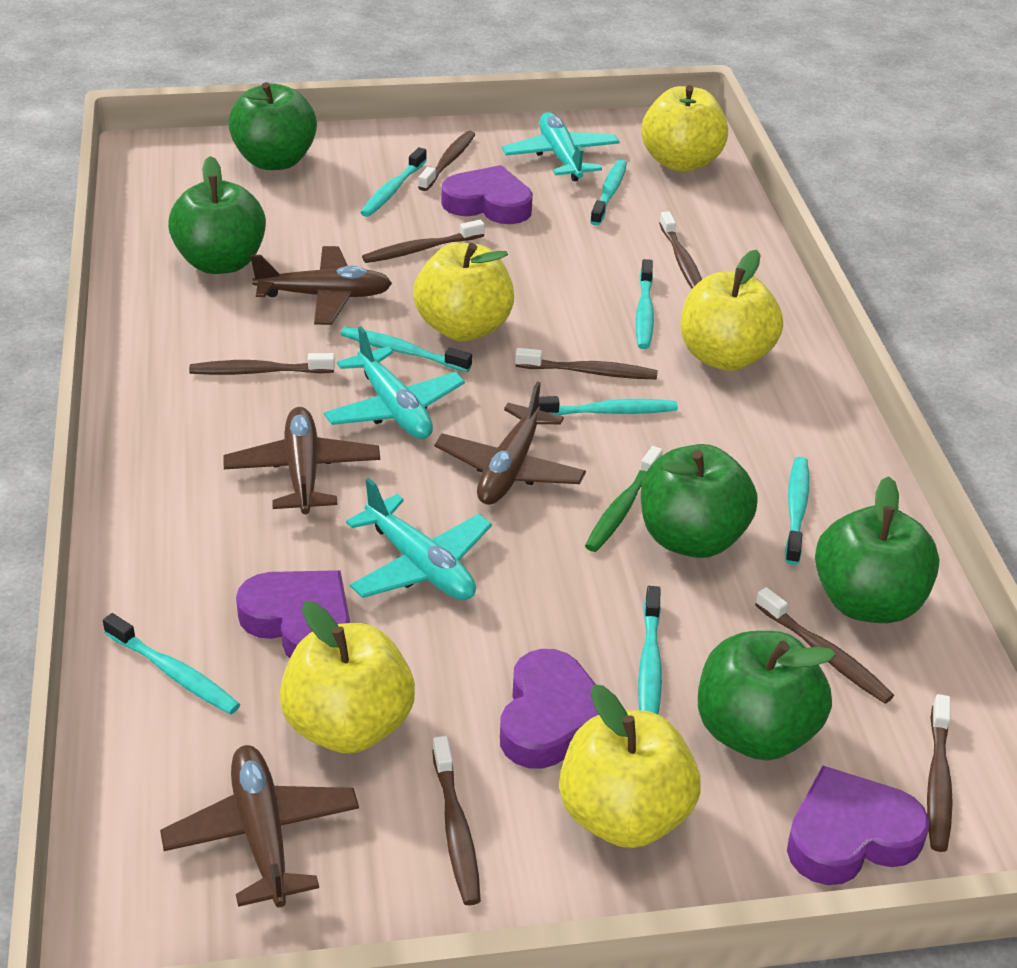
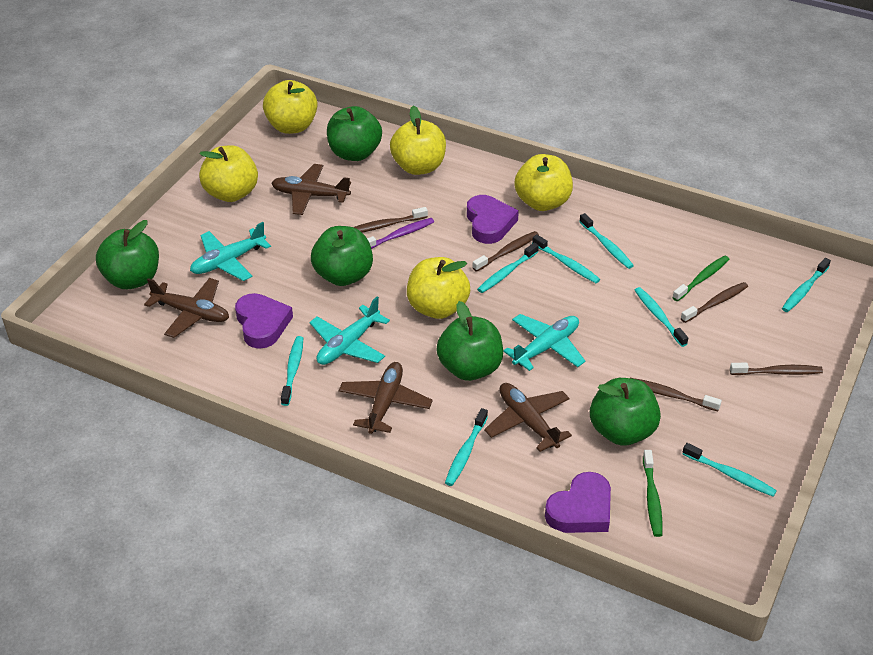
brown toothbrush: [189,353,335,375] [362,220,485,263] [418,131,475,191] [432,736,481,906] [515,348,658,379] [659,211,702,289] [755,587,894,704] [927,694,953,852] = 8 -> [354,207,428,233] [472,231,539,272] [631,378,722,411] [681,282,748,323] [730,363,823,375] = 5
green toothbrush: [585,446,663,552] = 1 -> [643,450,663,537] [672,256,730,301] = 2
purple heart: [236,570,350,658] [441,165,533,224] [500,649,599,769] [787,766,929,885] = 4 -> [235,293,293,349] [467,195,519,244] [545,472,611,533] = 3
purple toothbrush: none = 0 -> [367,218,434,249] = 1

